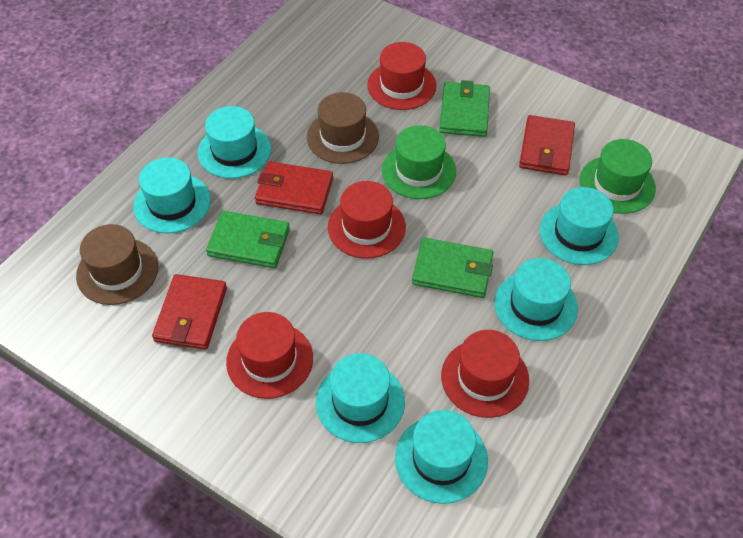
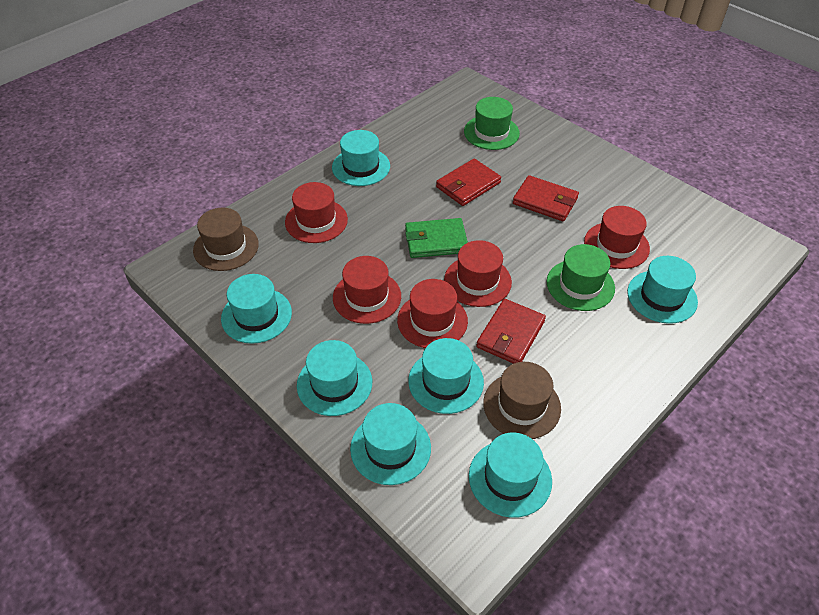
green wallet: [206,211,290,268] [412,238,493,298] [439,80,490,137] = 3 -> [405,218,468,258] = 1
red hat: [226,312,313,399] [328,181,406,259] [367,42,436,110] [441,330,529,418] = 4 -> [285,182,348,243] [333,256,401,324] [397,279,468,348] [444,240,512,307] [584,206,650,269] = 5
turquoise hat: [133,157,211,233] [198,106,271,179] [316,353,405,443] [395,410,488,504] [494,258,578,341] [539,187,619,265] = 6 -> [221,274,292,344] [297,340,372,416] [332,130,390,186] [350,403,431,485] [408,338,484,414] [469,433,552,518] [627,256,698,324] = 7

